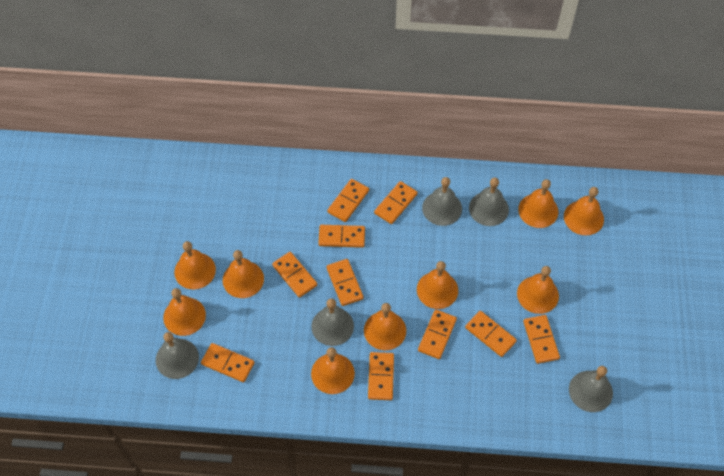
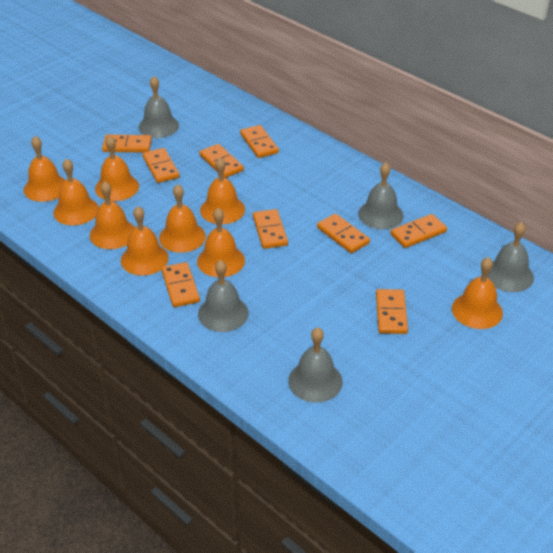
orange domino: [201,343,255,382] [272,252,317,298] [318,225,365,248] [326,259,364,306] [327,179,369,222] [368,352,394,400] [374,181,418,224] [418,309,457,359] [465,311,517,357] [523,315,560,364] = 10 -> [102,135,152,152] [142,148,180,183] [161,262,200,307] [199,144,244,178] [240,125,279,158] [253,209,288,249] [317,214,370,253] [376,289,408,334] [390,214,447,248] = 9

